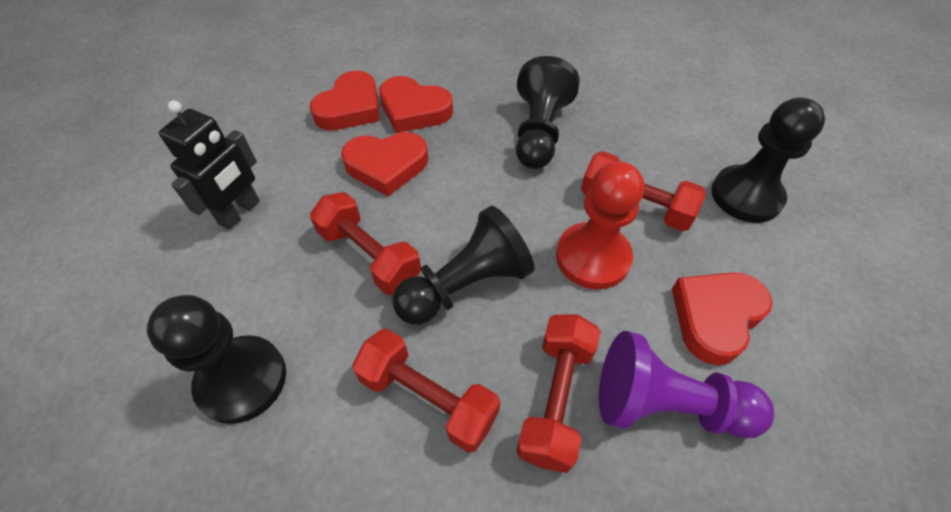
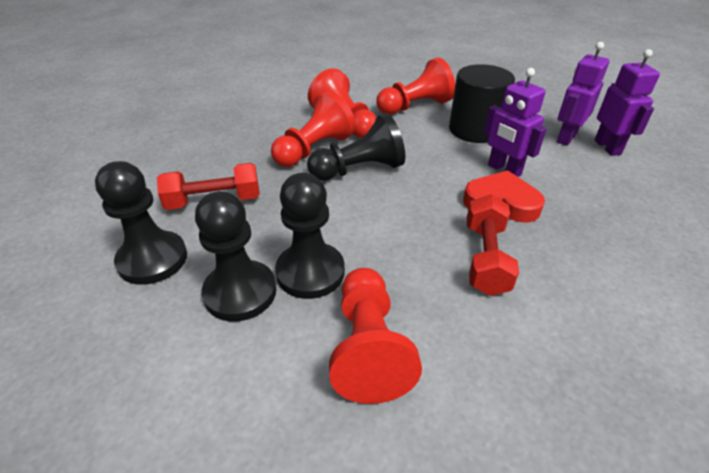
black cylinder: none = 0 -> [449,64,515,143] = 1
black robot: [159,100,260,230] = 1 -> none = 0
purple pawn: [599,331,774,438] = 1 -> none = 0
purple robot: none = 0 -> [484,68,547,177] [557,42,610,146] [594,49,660,156] = 3
red dumbbell: [310,192,421,295] [352,329,501,452] [516,315,601,473] [581,151,706,231] = 4 -> [157,163,260,210] [467,194,519,296] = 2
red heart: [310,71,380,130] [341,132,428,196] [379,76,453,133] [672,272,773,365] = 4 -> [463,170,545,223] = 1
red pawn: [556,161,644,290] = 1 -> [271,91,355,167] [308,68,376,138] [329,268,422,404] [376,57,455,115] = 4

